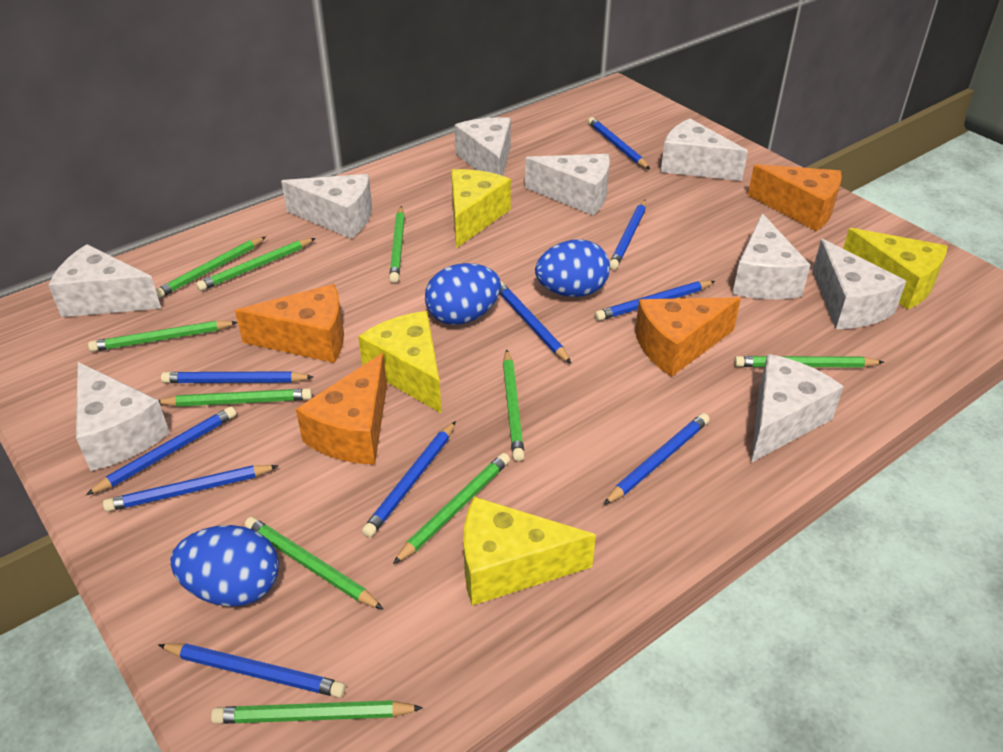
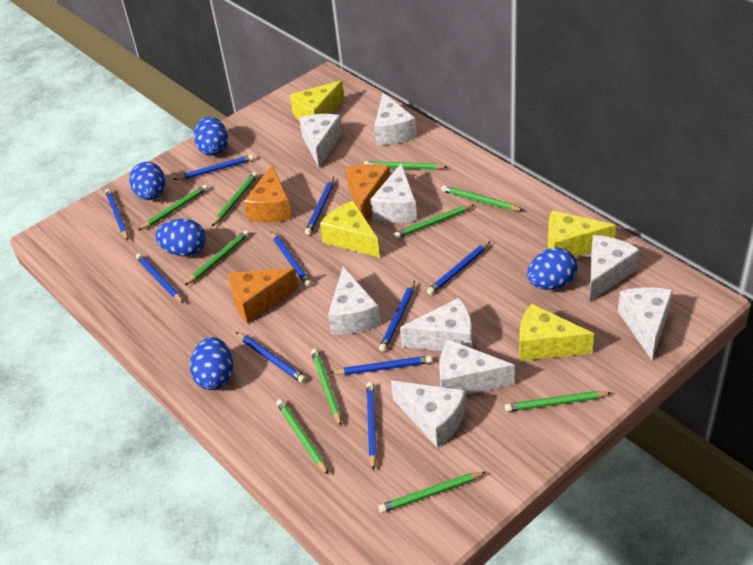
blue egg: [170,525,279,607] [425,263,501,325] [535,239,610,297] = 3 -> [129,162,165,200] [155,219,206,256] [190,337,233,390] [194,116,228,156] [527,248,577,290] = 5
orange cheese: [235,284,344,363] [296,353,387,465] [635,297,741,377] [748,164,842,231] = 4 -> [229,268,299,323] [244,164,292,223] [345,164,390,221] = 3

